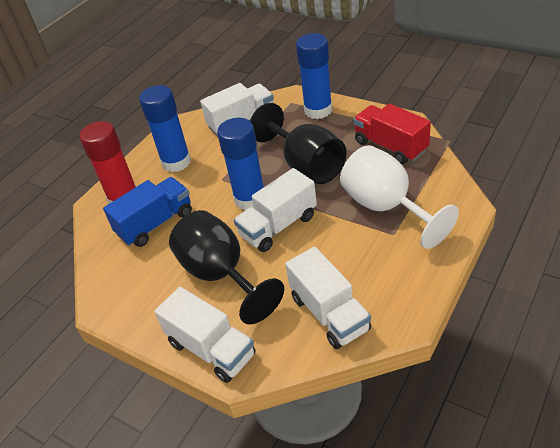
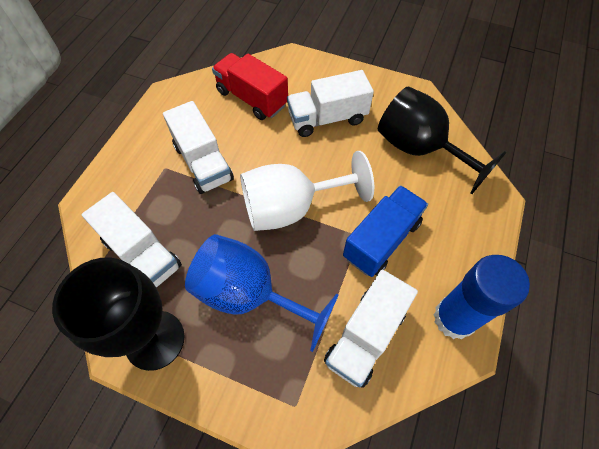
blue glue stick: [139,85,191,172] [217,118,264,210] [296,33,332,119] = 3 -> [433,255,530,339] = 1
blue goblet: none = 0 -> [185,234,339,352] = 1
red glue stick: [79,121,136,204] = 1 -> none = 0

